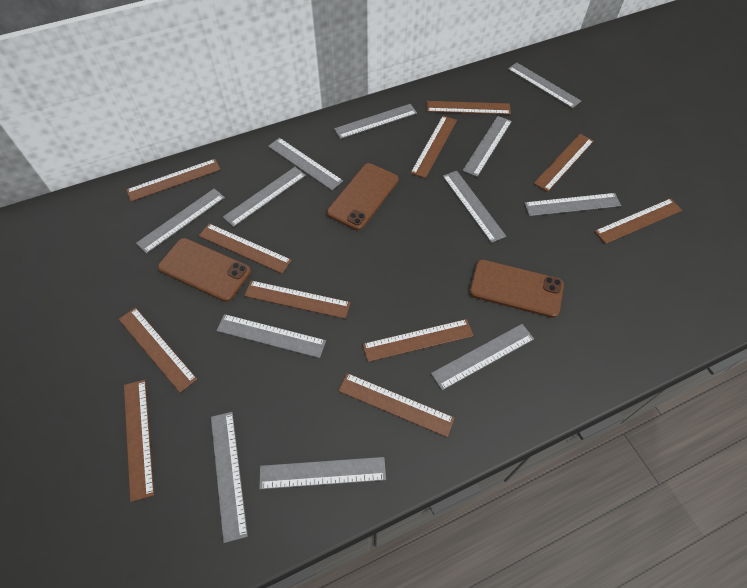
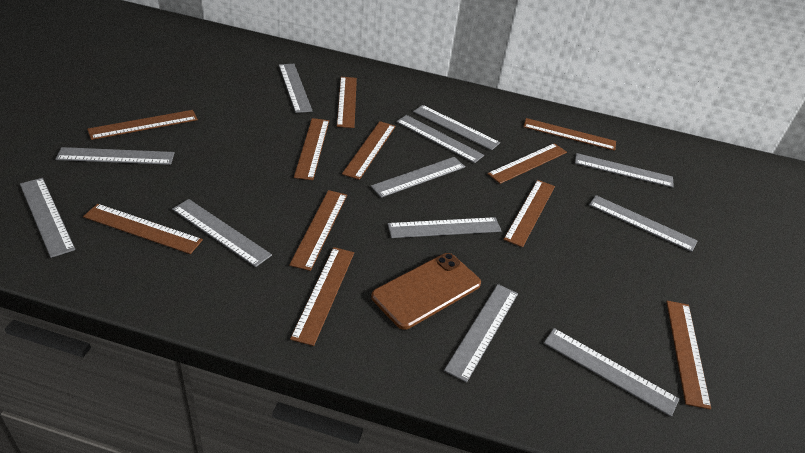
brown phone: [158,238,251,302] [327,163,399,230] [469,260,564,318] = 3 -> [371,253,481,330] = 1

